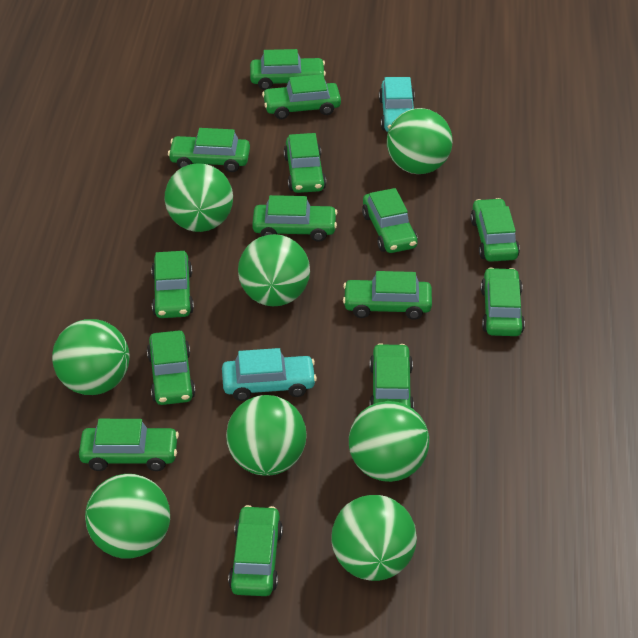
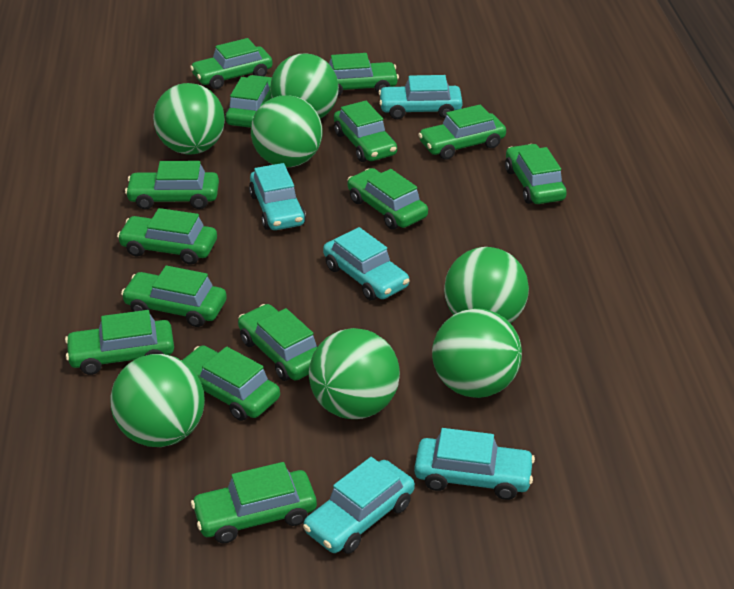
green ball: [52,319,130,395] [85,474,170,559] [164,163,233,232] [226,395,307,476] [238,234,310,306] [331,495,417,581] [349,401,429,482] [387,108,453,174] = 8 -> [110,354,205,447] [153,83,225,155] [251,95,322,167] [270,54,339,119] [309,328,400,419] [432,308,522,398] [444,247,529,324] = 7
turquoise car: [222,348,317,401] [379,77,415,132] = 2 -> [249,163,306,230] [303,457,415,554] [323,227,410,300] [378,75,463,119] [414,428,535,500] = 5

